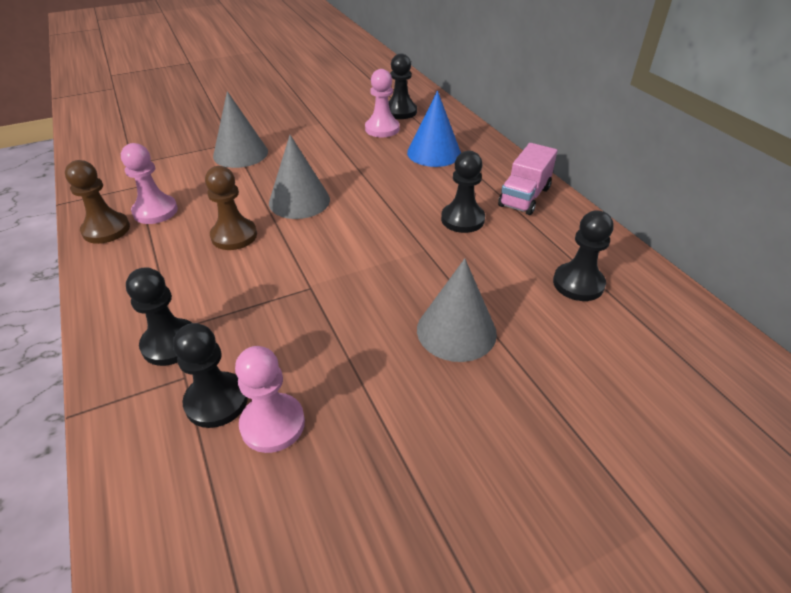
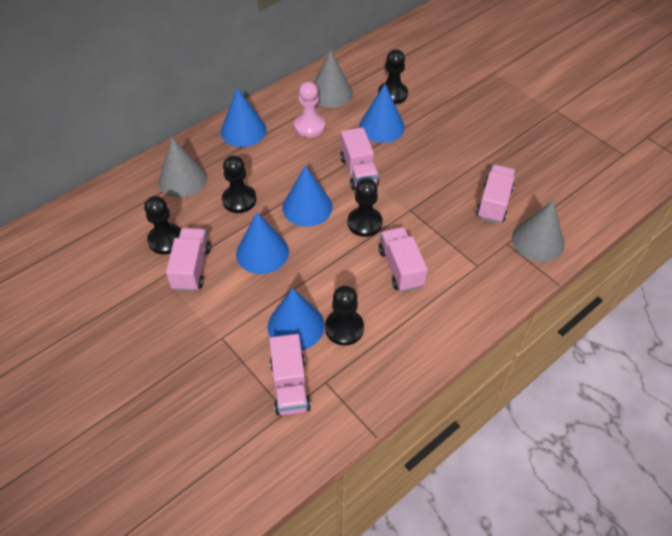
blue cone: [407,90,461,167] = 1 -> [221,88,267,147] [236,212,289,274] [268,288,324,350] [282,165,333,227] [359,84,405,143] = 5
brown pawn: [65,160,130,244] [205,166,257,250] = 2 -> none = 0
pink pawn: [121,143,178,224] [235,346,305,453] [365,69,400,137] = 3 -> [294,82,325,137] = 1
pink truck: [498,143,557,215] = 1 -> [166,228,211,292] [269,334,311,416] [340,127,379,190] [379,227,428,292] [476,165,515,223] = 5

